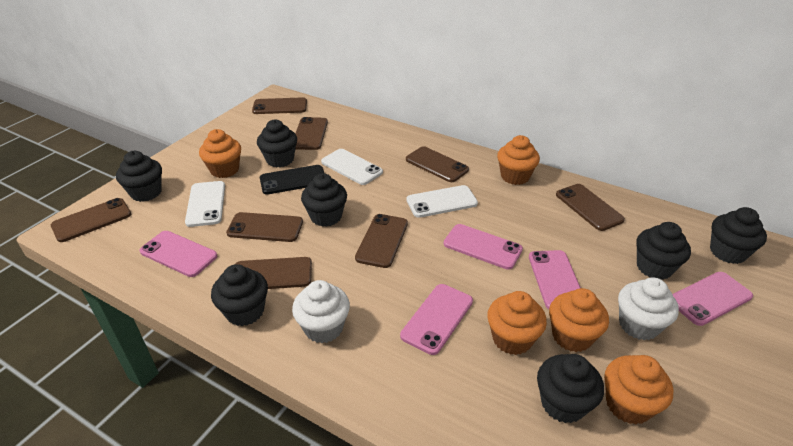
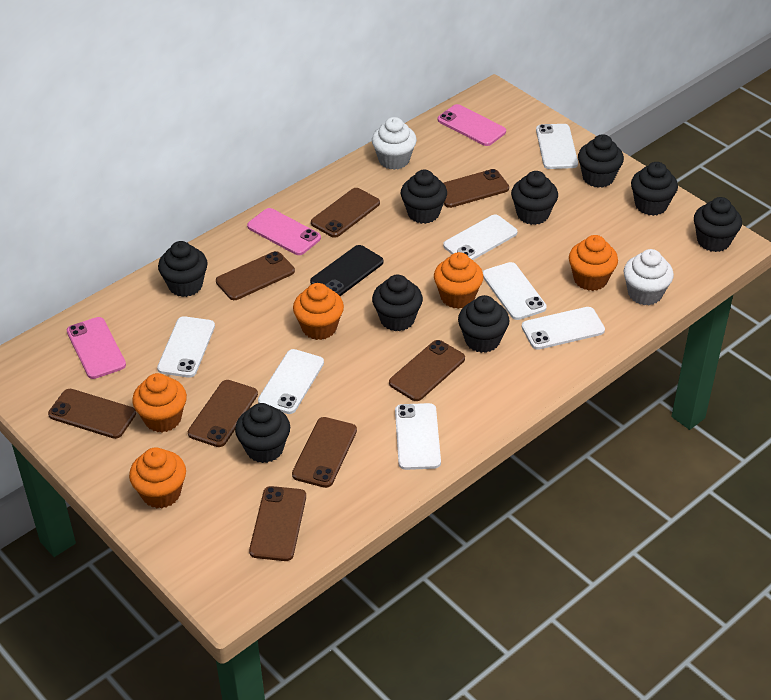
black cupcake: [116,151,162,202] [211,264,268,326] [257,120,297,168] [301,173,347,227] [537,354,604,423] [636,222,691,280] [710,207,767,264] = 7 -> [158,241,208,297] [235,403,290,463] [372,275,423,331] [401,170,447,224] [458,295,509,353] [511,171,558,225] [578,134,624,188] [631,162,678,216] [694,197,742,252] = 9
pink phone: [139,231,217,277] [400,284,473,355] [444,224,523,270] [529,250,581,309] [673,272,753,326] = 5 -> [67,317,126,379] [247,208,321,255] [437,104,506,146] = 3
white phone: [185,181,225,227] [321,149,383,185] [406,185,478,218] = 3 -> [157,316,215,378] [258,349,324,414] [395,403,441,470] [443,214,517,260] [483,262,547,320] [522,307,605,350] [536,124,578,169] = 7

